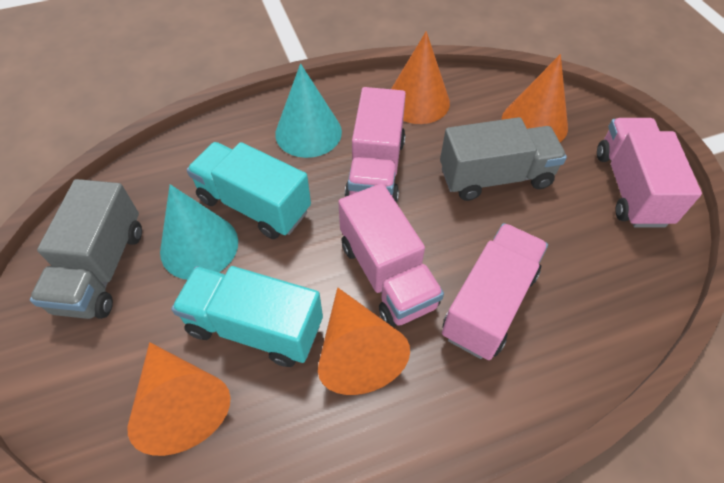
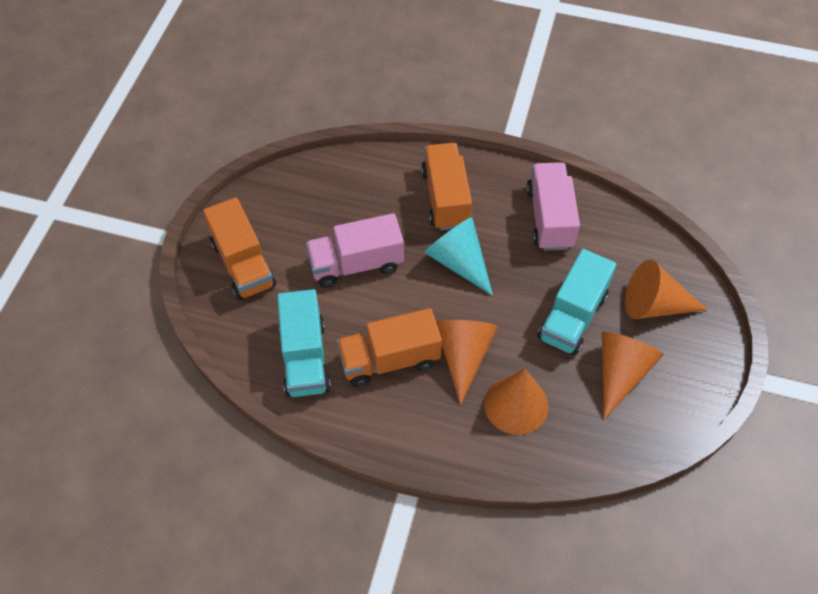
grey truck: [30,179,142,319] [440,117,567,201] = 2 -> none = 0
orange truck: none = 0 -> [203,197,276,300] [337,308,442,387] [421,143,472,230] = 3
pink truck: [338,183,444,327] [345,87,406,203] [442,223,548,360] [597,118,702,227] = 4 -> [306,213,404,288] [526,162,580,251] = 2
turquoise cone: [160,184,238,280] [275,64,342,158] = 2 -> [424,217,493,296] = 1

